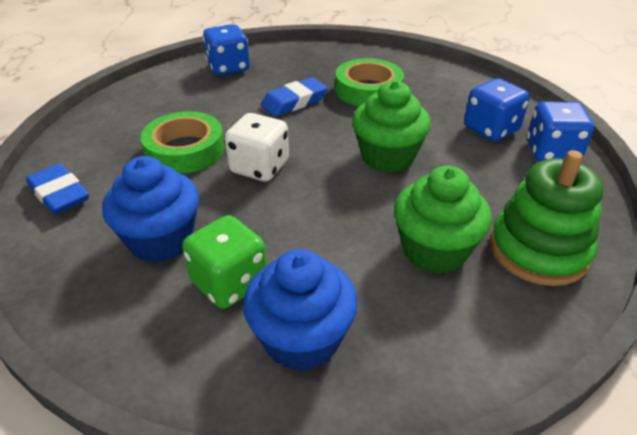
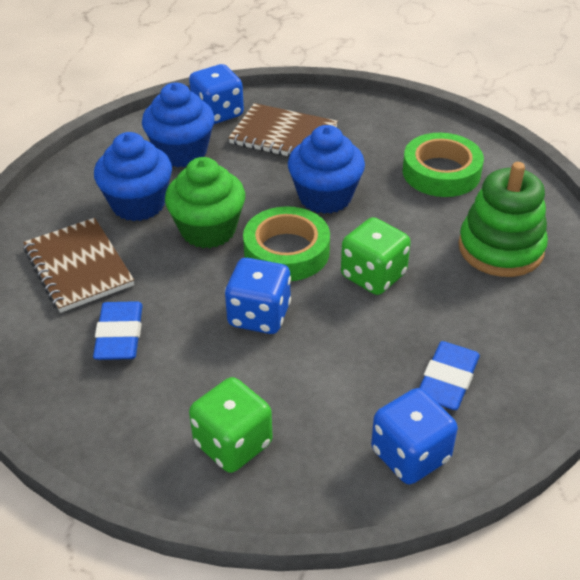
blue cupcake: [102,156,199,263] [243,249,358,371] = 2 -> [94,132,172,221] [142,83,215,167] [288,125,365,214] = 3
brown notebook: none = 0 -> [23,218,134,313] [228,103,338,157] = 2
green cupcake: [352,81,431,173] [394,166,492,274] = 2 -> [165,157,245,248] = 1
green dice: [182,215,267,309] = 1 -> [189,377,273,473] [341,217,411,295] = 2
white dice: [225,113,289,181] = 1 -> none = 0

